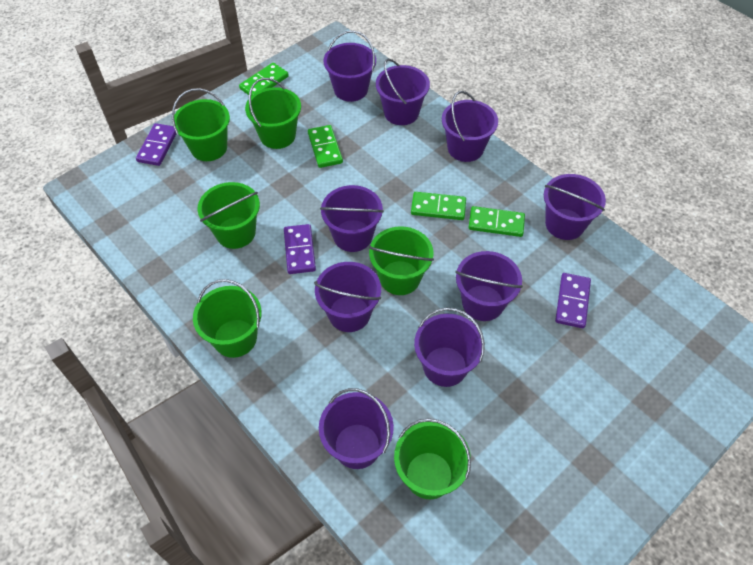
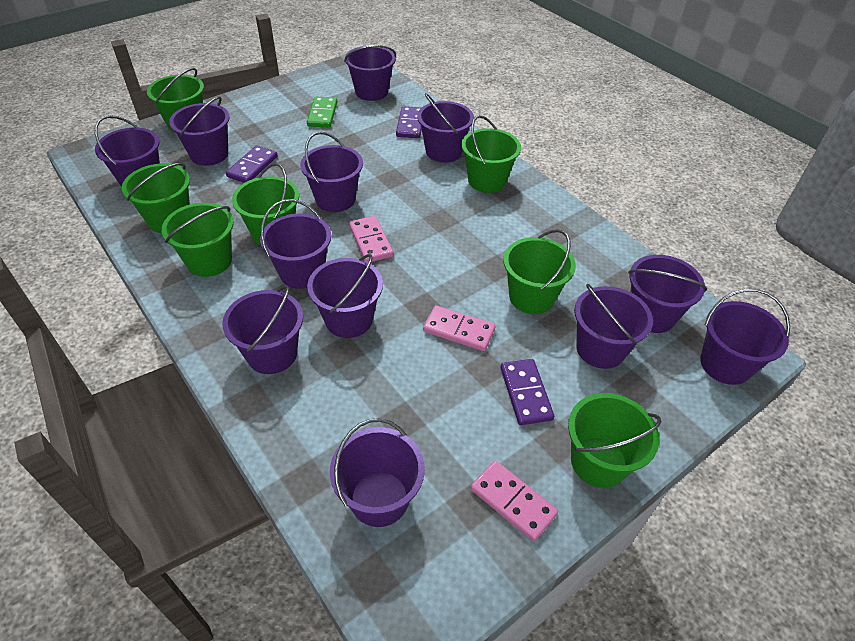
green bucket: [172,88,230,161] [193,279,262,358] [198,182,260,249] [245,78,301,149] [369,226,434,295] [394,418,471,499] = 6 -> [122,163,190,233] [147,68,204,133] [162,203,234,277] [232,163,299,245] [461,115,521,193] [503,229,576,314] [568,393,661,488] = 7
green domino: [239,62,289,96] [308,125,343,168] [411,192,466,220] [468,206,525,237] = 4 -> [307,97,337,127] = 1
pink domino: none = 0 -> [349,216,393,262] [423,305,496,351] [471,461,558,542] = 3
purple bucket: [314,262,381,332] [319,388,394,469] [320,185,384,252] [323,30,376,102] [376,58,430,125] [414,308,485,387] [442,91,498,162] [455,251,523,321] [544,174,606,240] = 9 -> [95,115,160,187] [169,97,230,166] [222,285,303,374] [260,199,331,289] [300,132,363,212] [307,254,383,338] [330,418,425,527] [344,45,396,101] [417,93,474,162] [574,284,653,369] [628,255,707,333] [700,289,790,385] = 12

